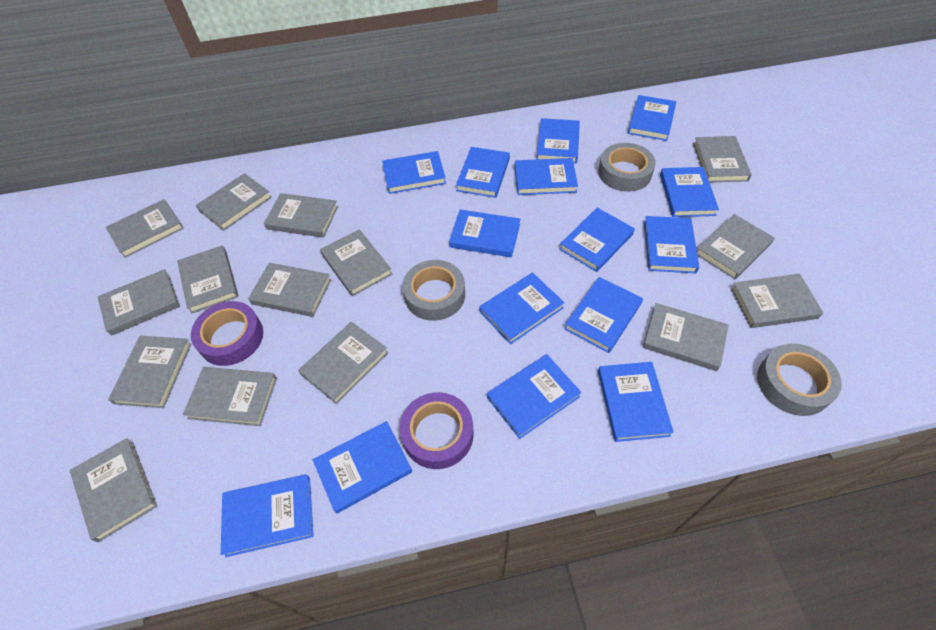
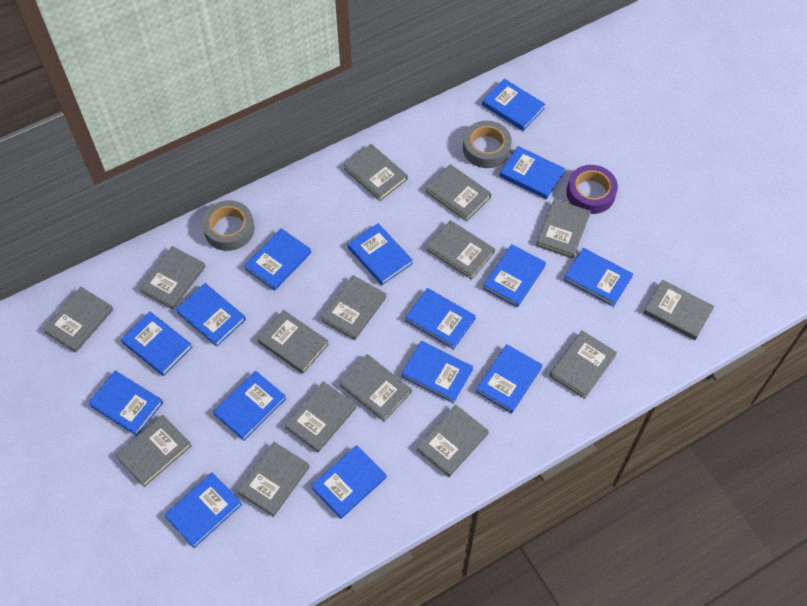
grey tape: [402,260,465,321] [598,143,656,192] [757,343,842,416] = 3 -> [202,200,254,251] [463,121,512,168] = 2
purple tape: [191,301,263,366] [400,392,474,469] = 2 -> [566,165,618,214] = 1

